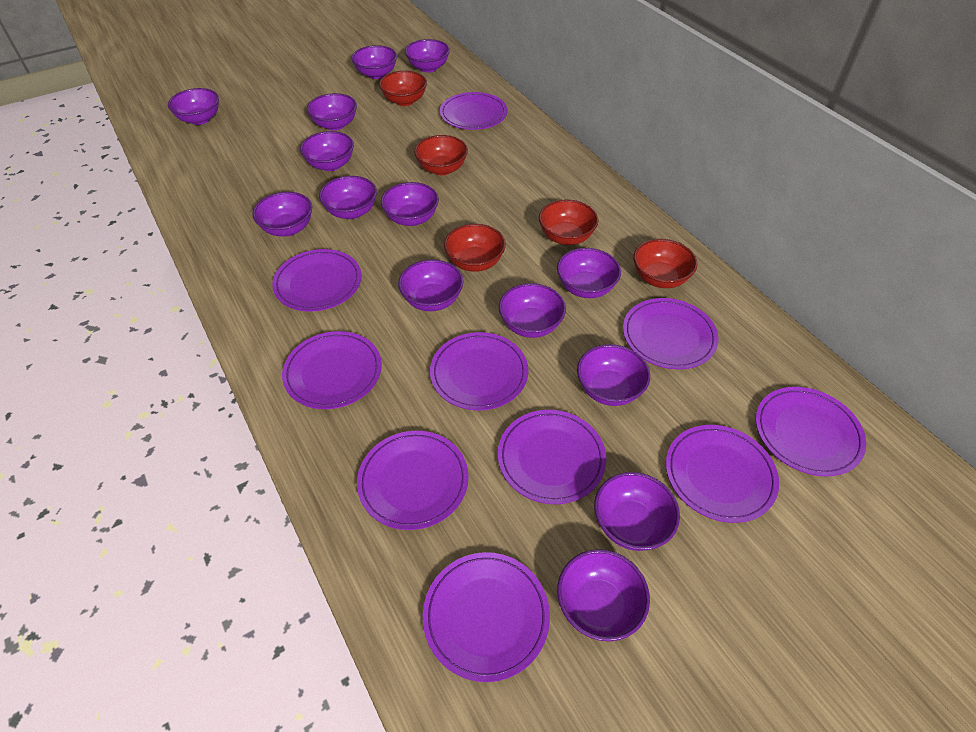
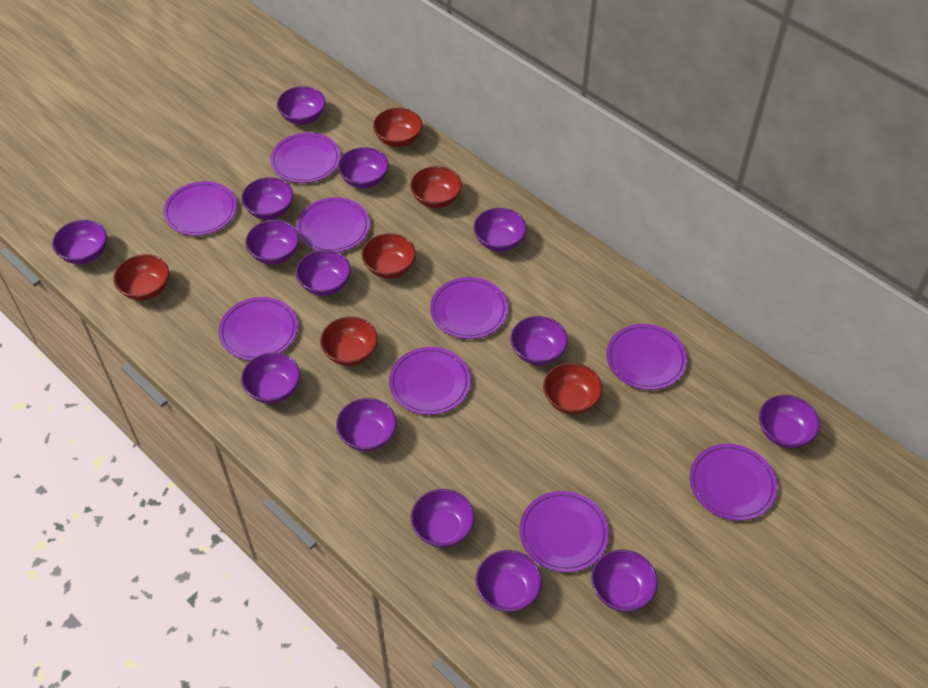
purple plate: [272,249,361,312] [282,331,382,409] [357,431,469,530] [423,552,550,682] [430,332,528,410] [440,92,508,130] [498,410,607,504] [623,298,719,370] [666,425,779,523] [756,387,866,476] = 10 -> [163,181,237,236] [218,297,298,361] [270,133,341,183] [296,197,370,252] [389,347,471,415] [430,277,508,339] [519,491,609,572] [606,324,687,390] [689,444,777,521] = 9
red bowl: [379,71,427,106] [414,135,468,175] [444,224,506,272] [539,200,598,245] [633,239,697,288] = 5 -> [113,254,169,301] [320,317,378,366] [362,233,416,279] [373,108,422,147] [410,166,462,208] [543,363,602,414] = 6

